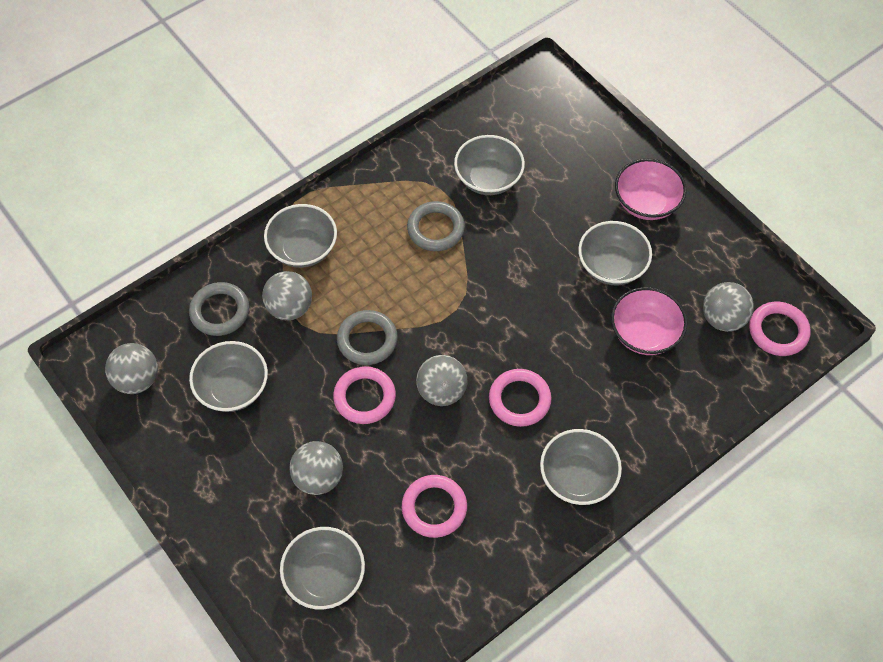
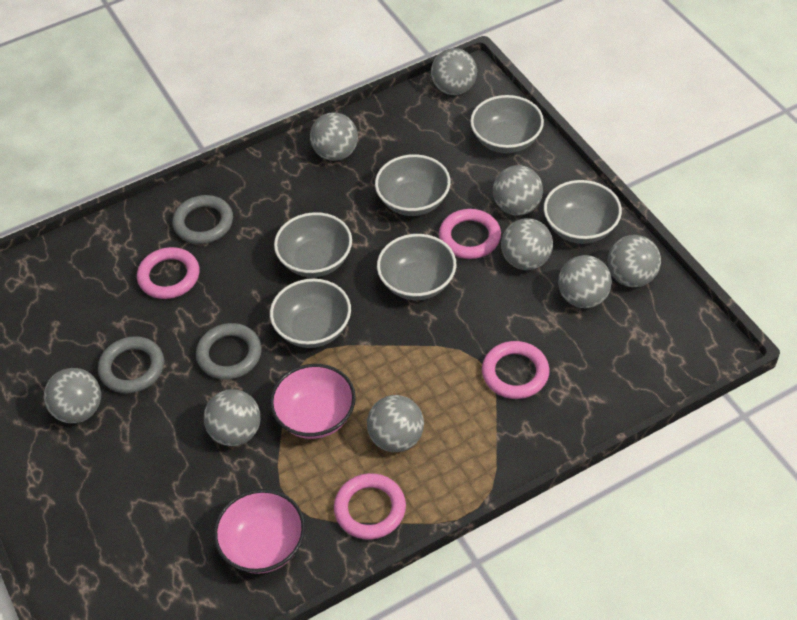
grey ball: [105,343,158,394] [262,271,312,320] [289,441,343,495] [416,355,467,406] [703,282,754,332] = 5 -> [44,368,101,423] [204,389,261,446] [310,112,358,161] [367,395,424,452] [431,48,477,95] [493,165,543,216] [501,218,553,270] [558,255,612,308] [608,235,661,287] = 9

